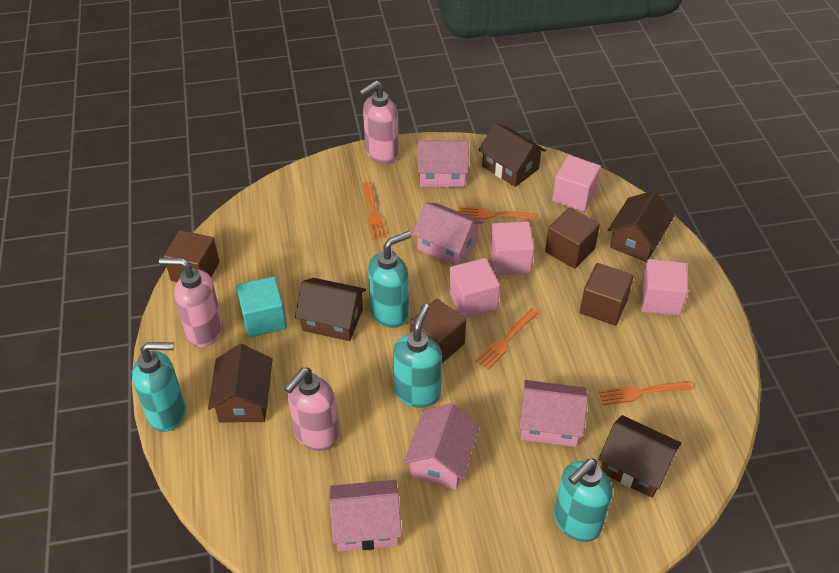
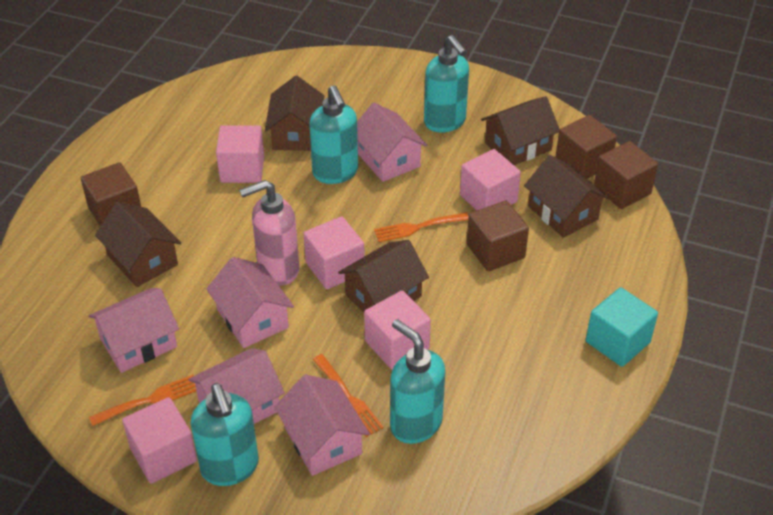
orange fork: [362,181,387,240] [459,206,539,221] [475,308,539,370] [599,381,692,405] = 4 -> [89,375,196,426] [313,354,384,437] [374,213,468,242] = 3
pink cube: [449,258,500,318] [490,222,534,275] [552,155,601,212] [641,259,688,316] = 4 -> [122,397,197,484] [216,125,264,183] [303,216,365,289] [364,291,431,369] [460,149,521,210] = 5
pink soap dispenser: [159,258,223,347] [284,368,339,451] [359,81,399,164] = 3 -> [239,180,299,286] = 1

